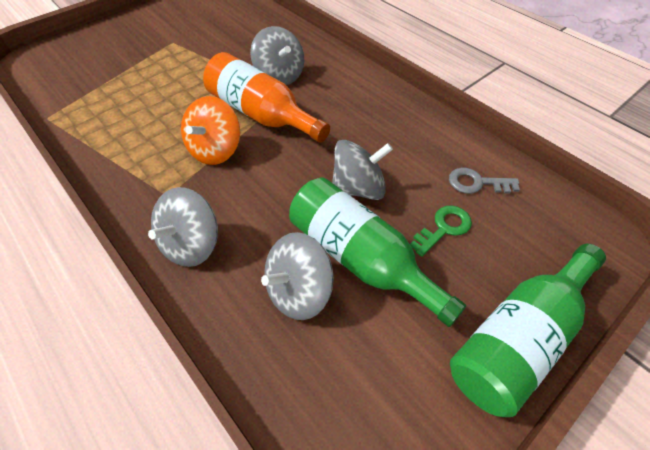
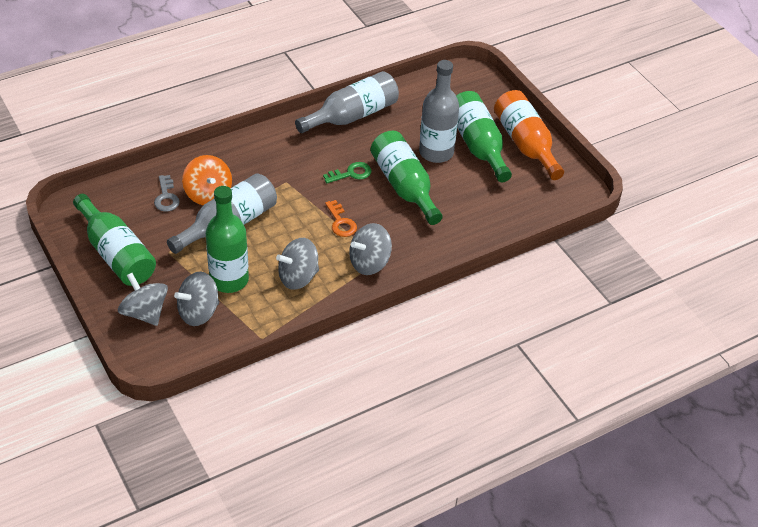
green bottle: [289,178,467,327] [450,244,606,417] = 2 -> [73,194,156,286] [205,186,249,293] [371,131,443,225] [456,91,512,182] = 4
grey bottle: none = 0 -> [167,173,277,254] [295,71,399,133] [419,60,459,163] = 3
orange key: none = 0 -> [325,200,357,237] = 1

